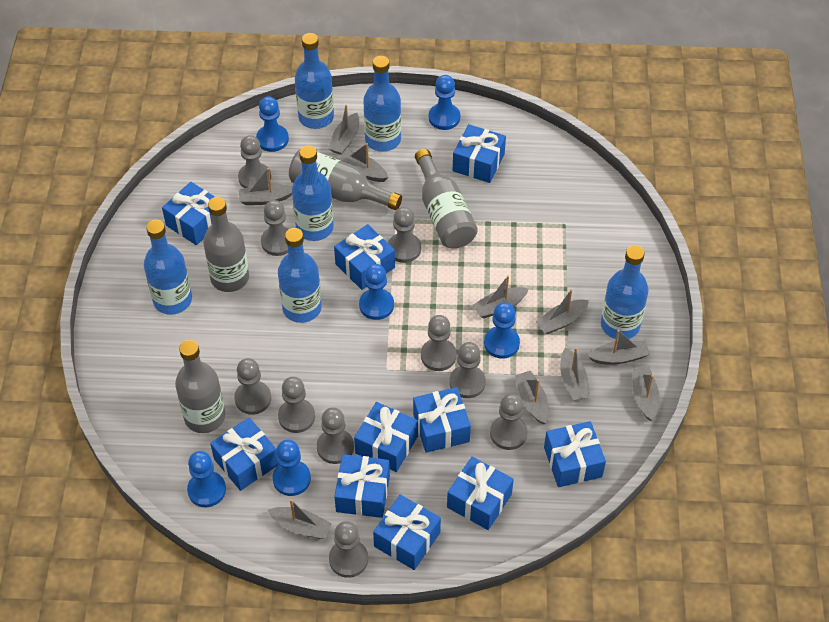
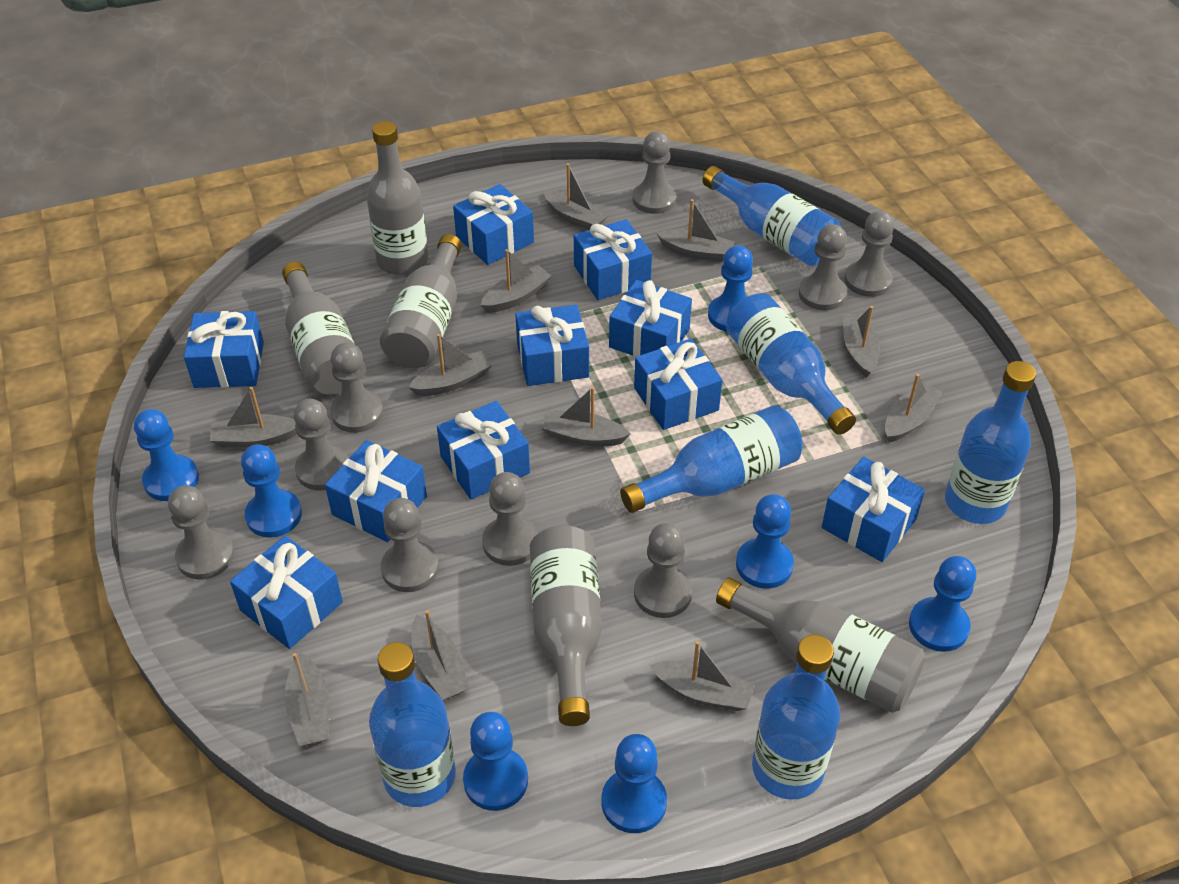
blue pawn: [187,451,226,507] [256,96,289,152] [272,440,311,496] [359,264,394,320] [429,75,460,130] [484,302,520,359] = 6 -> [134,409,199,501] [241,444,302,538] [463,712,528,811] [602,734,667,833] [708,245,753,332] [736,494,794,589] [909,556,976,652] = 7
grey boat: [238,168,292,205] [268,499,332,539] [328,105,359,155] [338,143,388,182] [473,275,529,319] [515,371,549,424] [536,289,589,334] [560,347,590,400] [588,330,650,365] [632,366,660,421] = 10 -> [210,387,297,448] [285,653,330,746] [408,334,492,396] [411,610,469,700] [481,249,551,313] [540,387,631,446] [543,163,609,230] [650,641,755,711] [656,199,734,262] [843,306,880,378] [885,374,943,442] = 11
grey bottle: [175,340,225,433] [203,197,249,292] [289,150,402,210] [415,149,478,248] = 4 -> [282,262,355,395] [366,121,428,275] [380,234,462,368] [530,525,602,726] [716,577,926,713] = 5
grey pawn: [234,358,271,415] [238,135,271,188] [261,200,289,256] [278,377,315,433] [317,408,354,464] [329,521,368,578] [388,207,421,263] [421,315,457,371] [449,342,486,398] [490,394,528,450] = 10 -> [168,485,234,580] [293,399,349,490] [330,342,383,433] [381,498,439,592] [482,472,538,566] [633,131,676,214] [634,523,692,618] [799,224,847,310] [844,211,894,297] = 9

